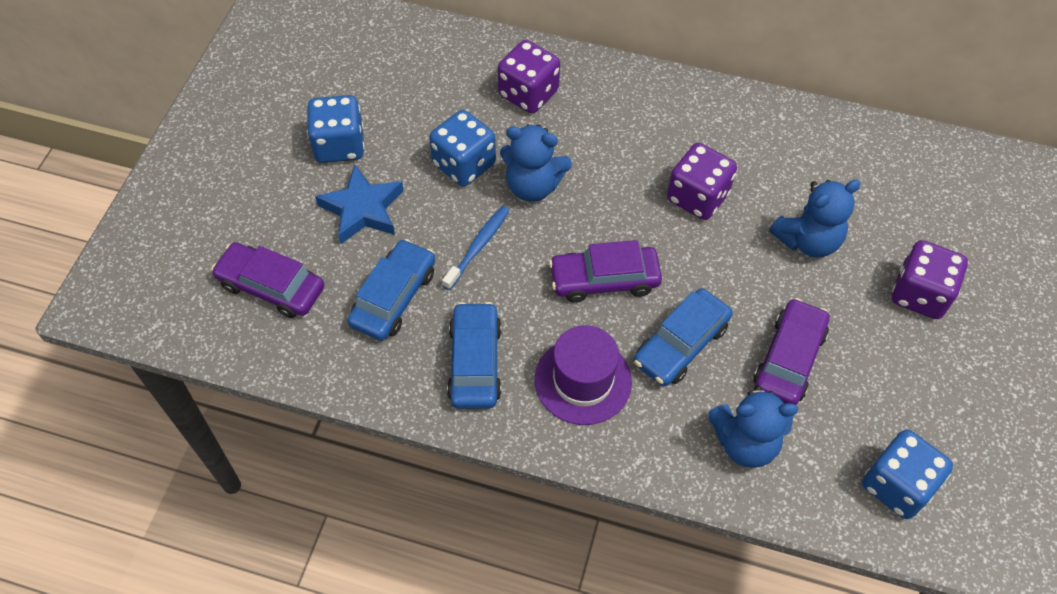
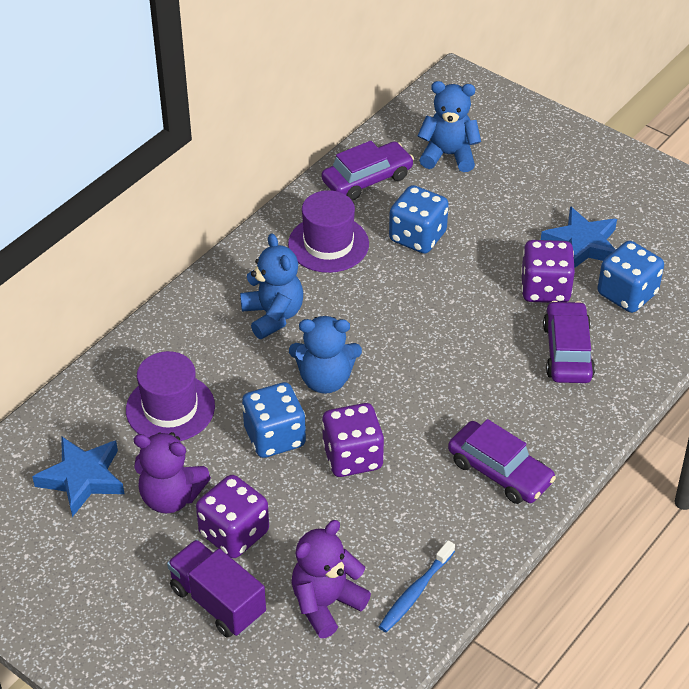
blue car: [347,239,435,341] [447,302,502,409] [634,288,732,386] = 3 -> none = 0
blue star: [315,164,404,244] = 1 -> [32,436,124,517] [541,206,617,268] = 2
purple hat: [535,325,632,425] = 1 -> [126,351,215,441] [288,190,369,273] = 2
purple teddy bear: none = 0 -> [133,432,211,513] [291,520,371,638] = 2
purple truck: none = 0 -> [167,539,266,638] = 1

